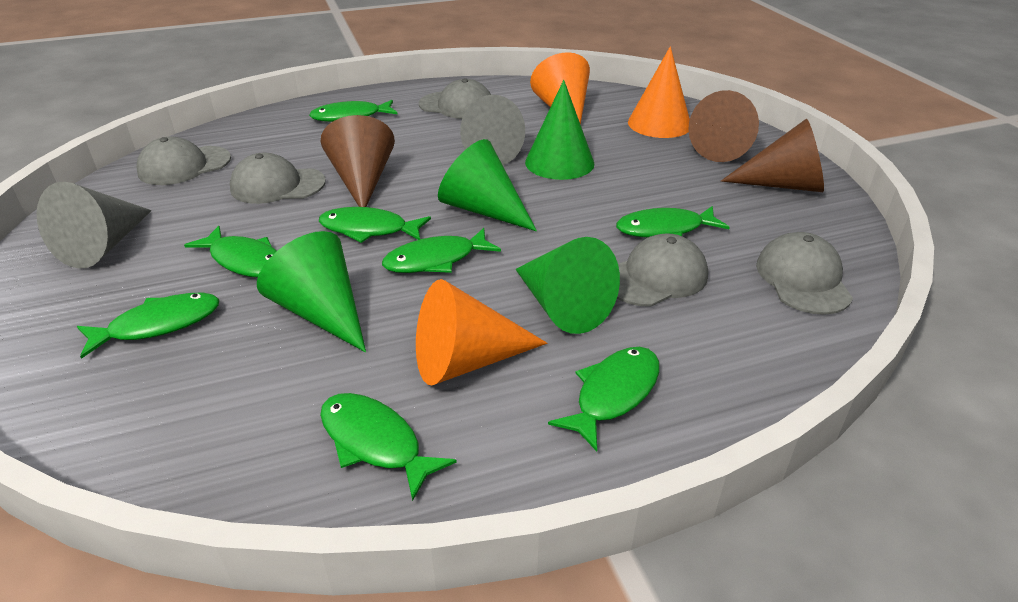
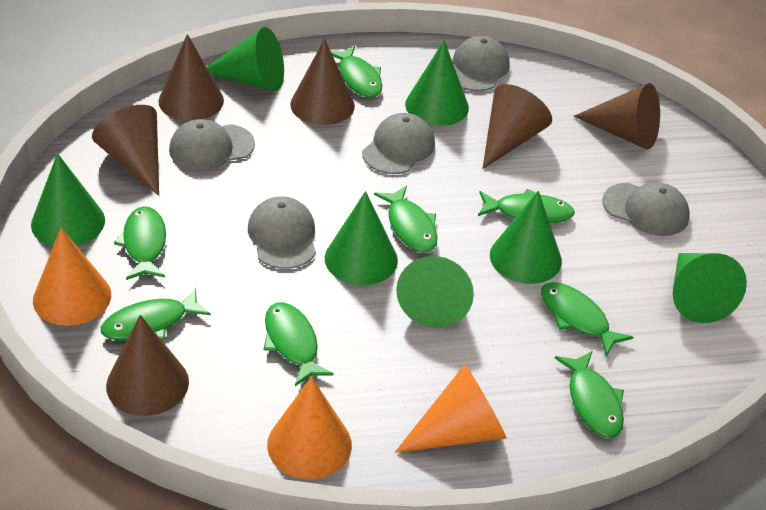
brown cone: [321,115,395,207] [688,90,759,162] [721,119,824,192] = 3 -> [92,105,159,196] [106,315,189,416] [159,34,224,121] [290,39,355,125] [483,84,552,169] [574,83,660,150] = 6
green cone: [257,231,366,352] [438,139,537,231] [515,237,620,334] [525,80,594,180] = 4 -> [31,153,105,246] [207,27,284,91] [325,191,398,285] [396,256,474,328] [405,41,469,126] [490,191,562,284] [673,253,747,323] = 7
grey cone: [37,182,152,268] [460,95,525,165] = 2 -> none = 0

